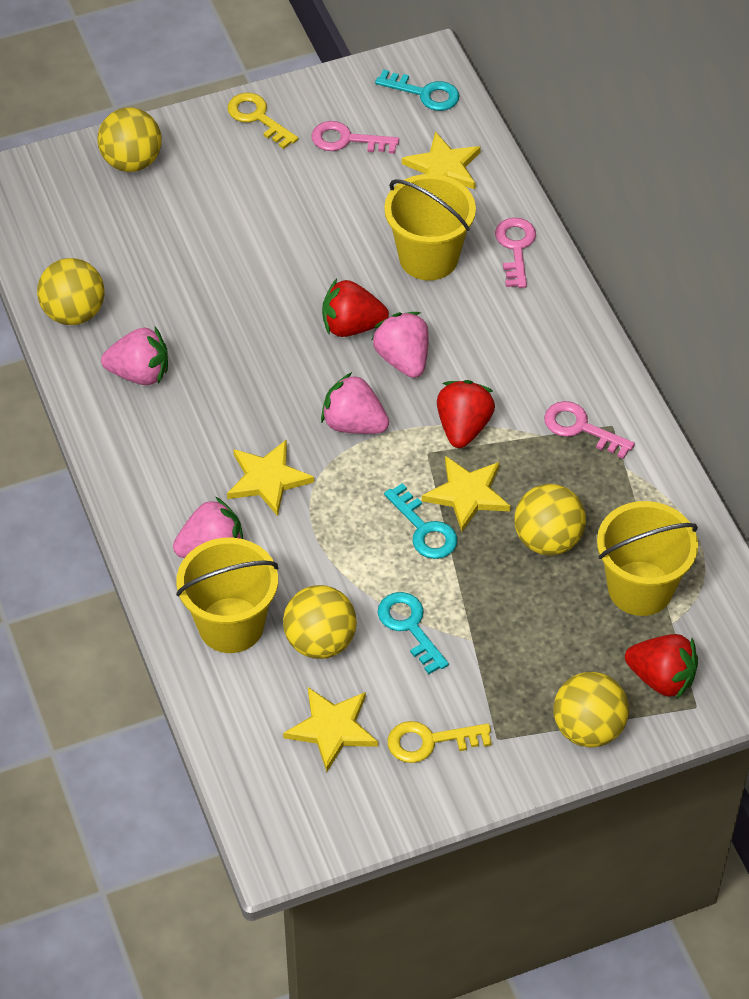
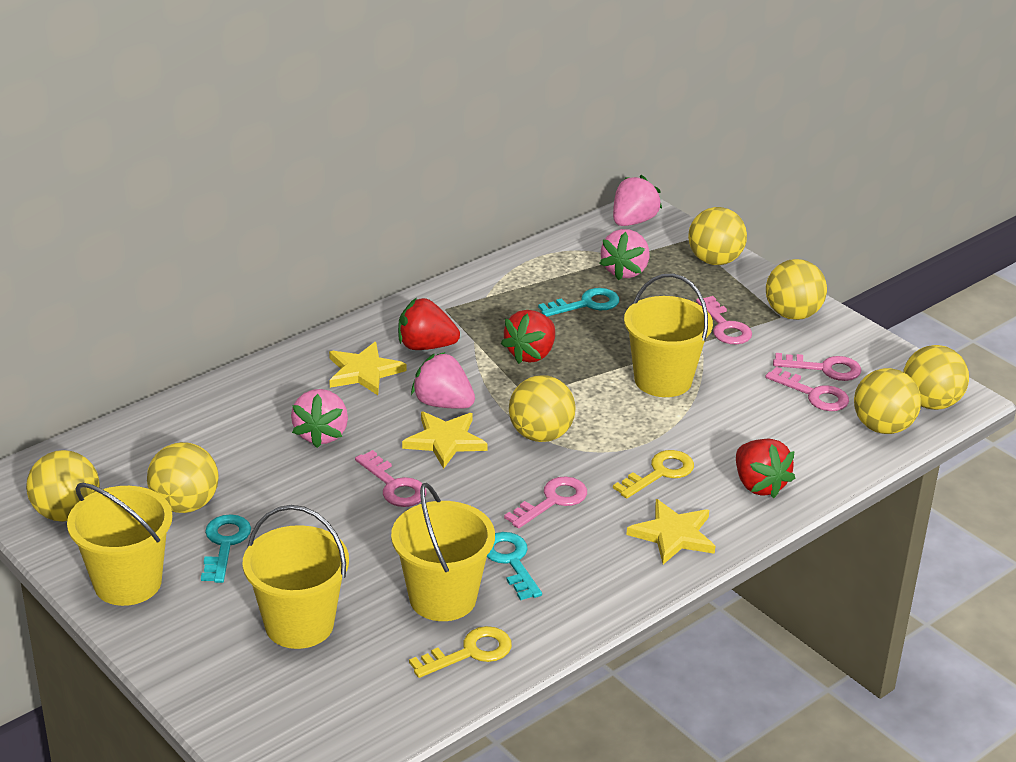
pink key: [311,121,399,154] [495,218,536,288] [544,401,635,459] = 3 -> [355,450,427,507] [504,477,587,529] [696,296,752,344] [765,367,849,411] [773,353,861,381] = 5
yellow ball: [37,258,105,325] [97,107,162,172] [283,585,357,659] [514,484,586,555] [553,672,629,748] = 5 -> [26,450,100,522] [147,442,219,513] [509,375,576,442] [688,207,747,265] [766,259,827,320] [854,368,921,434] [903,345,969,410] = 7
yellow bucket: [176,538,278,653] [384,174,476,281] [597,501,698,616] = 3 -> [67,483,172,606] [243,505,349,649] [391,483,495,621] [624,274,713,397] = 4
yellow star: [227,439,314,516] [283,687,378,772] [402,132,481,189] [422,456,510,532] = 4 -> [329,342,406,395] [402,412,488,469] [626,499,715,564] = 3

